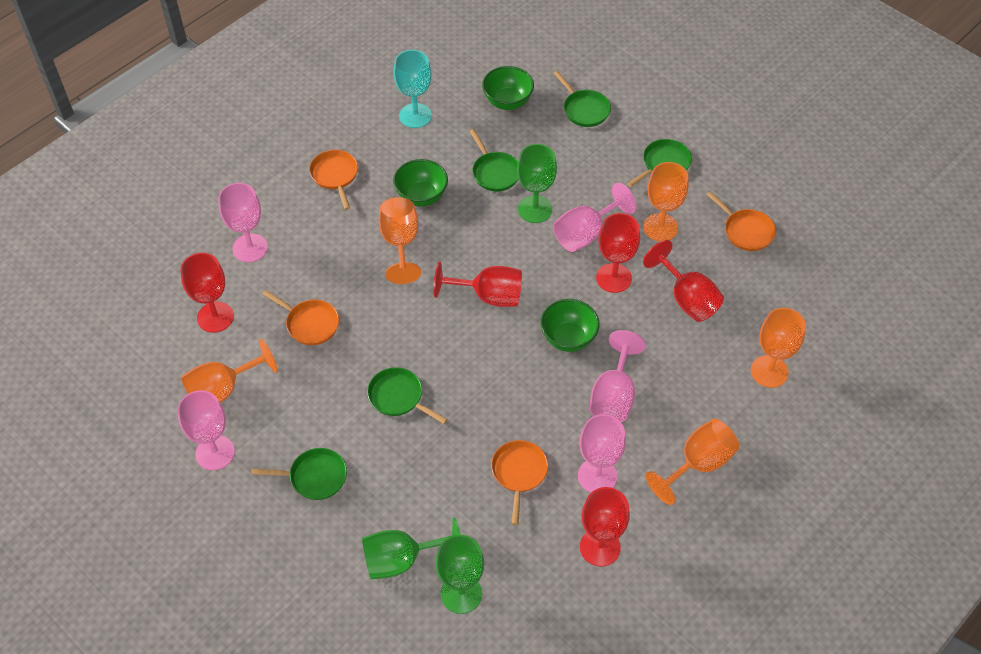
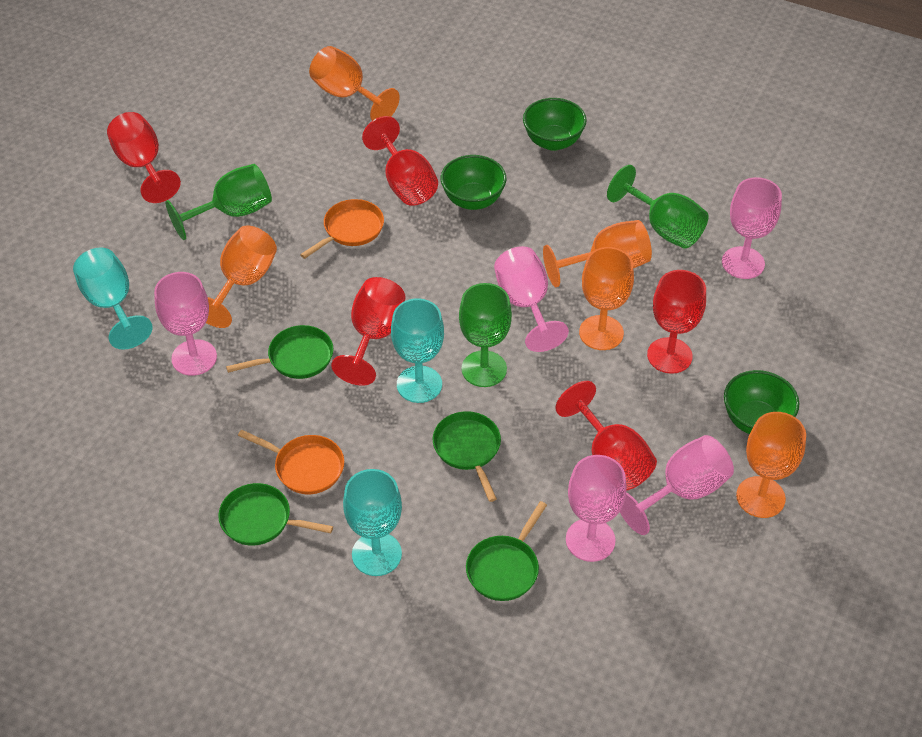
green pan: [251,448,347,500] [367,367,448,424] [470,129,518,191] [554,71,611,127] [627,139,692,187] = 5 -> [218,483,333,546] [226,325,334,379] [433,411,501,502] [466,501,547,601] = 4
orange pan: [262,290,339,345] [309,150,358,210] [491,440,548,525] [706,191,776,251] = 4 -> [238,430,344,494] [300,199,384,259] = 2
turquoise goblet: [394,50,432,128] = 1 -> [73,248,153,349] [343,469,402,576] [391,298,444,403] = 3

